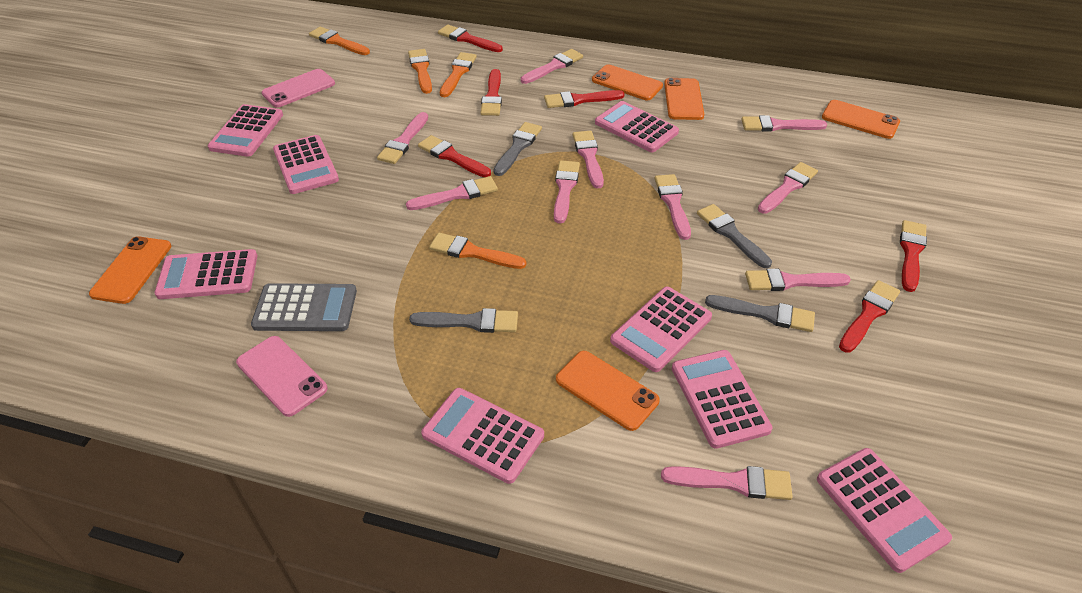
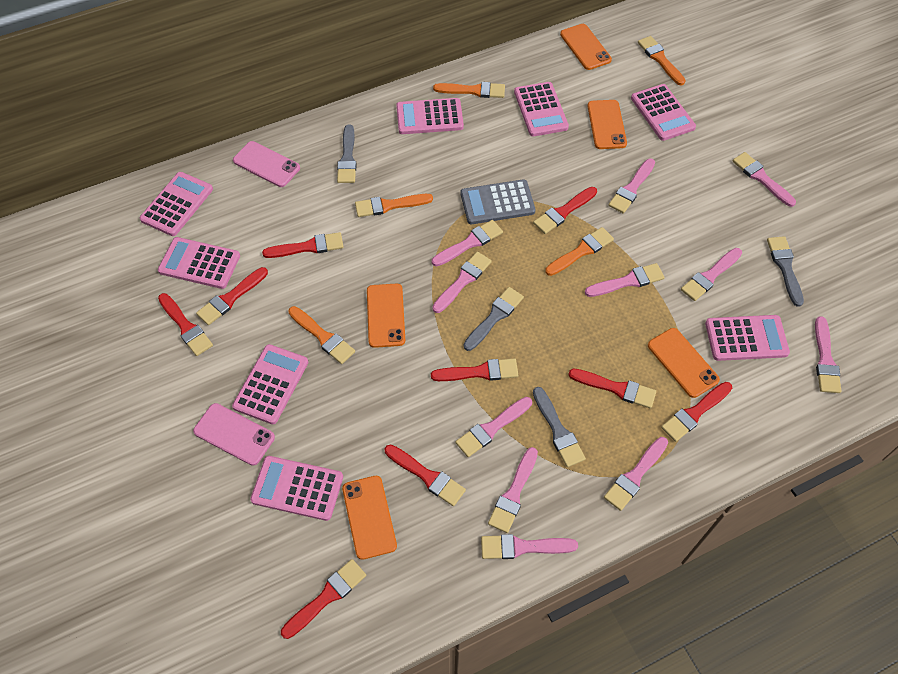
orange brush: [309,27,370,55] [408,49,432,94] [429,233,527,269] [440,52,477,97] = 4 -> [288,306,355,364] [355,194,433,217] [433,82,505,98] [545,227,614,276] [638,36,686,86] = 5
pink brush: [377,112,428,164] [406,176,498,210] [521,49,583,84] [554,160,580,223] [573,131,604,189] [655,174,691,240] [661,466,793,500] [741,115,827,132] [745,269,851,291] [758,162,818,214] = 10 -> [432,220,503,266] [432,252,492,313] [455,397,532,457] [481,534,578,559] [488,447,538,533] [585,263,665,297] [604,437,668,511] [608,158,655,214] [681,248,742,301] [732,152,796,207] [815,316,841,393] = 11
red brush: [418,135,491,177] [438,25,503,52] [480,69,502,116] [544,90,624,108] [839,280,900,353] [900,220,927,292] = 6 -> [158,293,213,356] [196,267,268,325] [262,232,343,258] [281,559,366,639] [385,444,466,506] [431,358,518,381] [533,187,597,234] [568,369,656,409] [661,382,732,442] = 9

